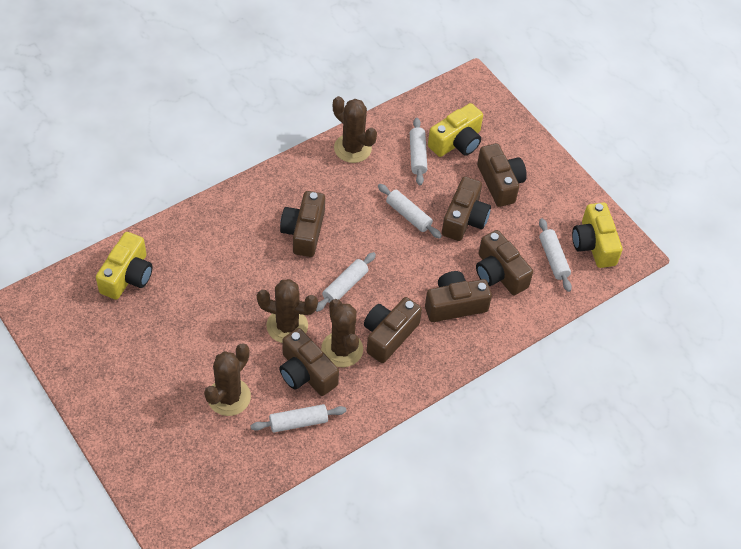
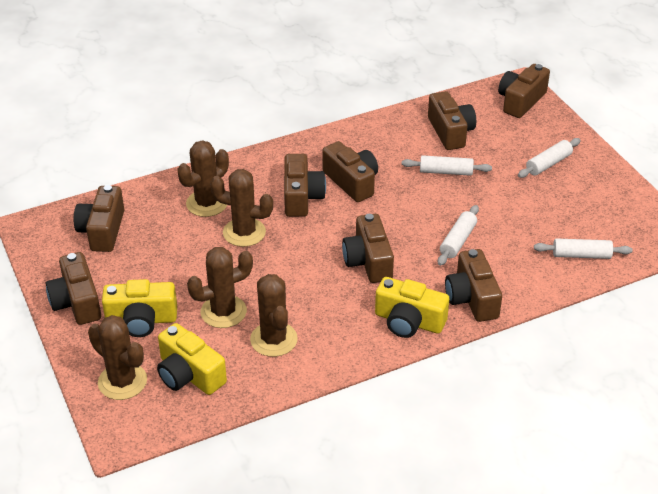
brown cactus: [204,344,251,416] [257,279,318,343] [321,299,363,367] [333,96,377,163] = 4 -> [88,315,147,400] [177,140,229,217] [187,247,253,328] [210,169,273,247] [250,274,298,357] = 5
brown camera: [279,328,339,396] [280,191,325,257] [364,297,422,363] [425,271,492,322] [442,176,491,241] [476,230,533,295] [477,143,527,207] = 7 -> [46,252,101,325] [73,185,124,252] [284,154,326,217] [322,141,378,202] [342,214,394,283] [428,91,476,150] [445,249,502,322] [498,64,550,118] = 8
white rolling pin: [250,404,347,432] [316,252,376,312] [378,184,442,239] [410,118,427,185] [539,218,572,292] = 5 -> [401,155,492,176] [438,205,479,266] [518,138,581,178] [534,238,633,259] = 4

